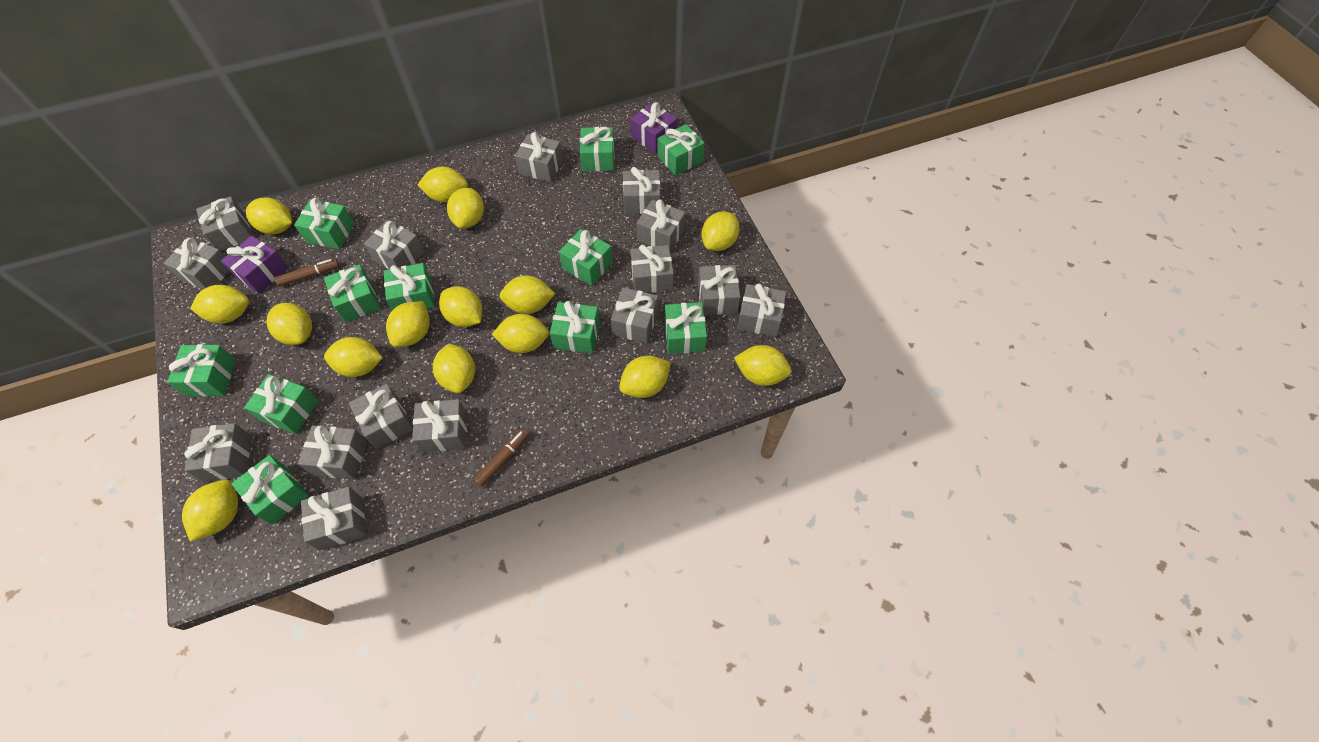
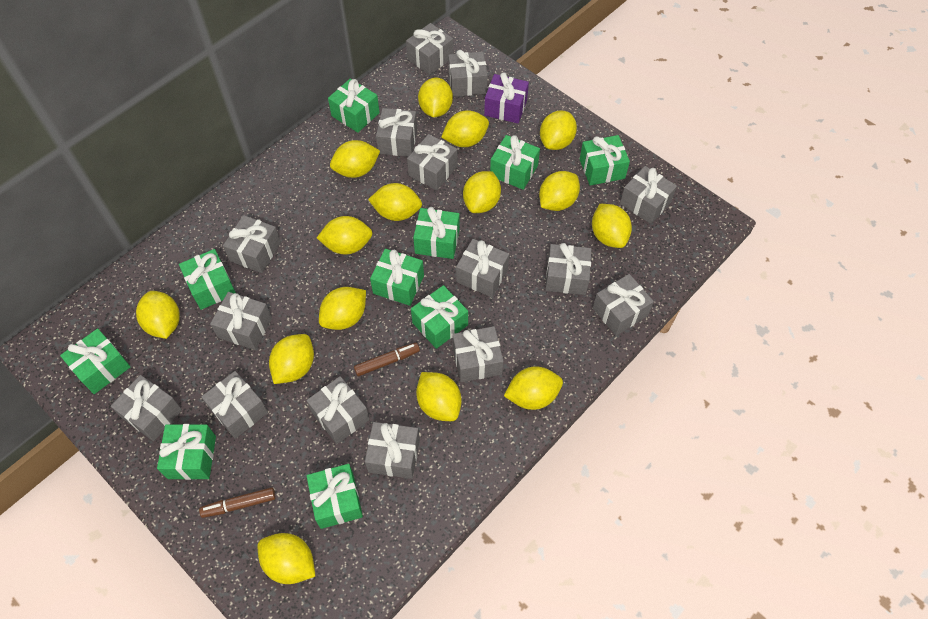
green gift: [167,344,236,396] [231,455,309,525] [244,374,318,434] [294,198,355,249] [324,264,381,322] [384,263,435,310] [550,301,600,353] [559,229,613,286] [580,127,615,171] [658,124,705,176] [665,302,707,354] = 11 -> [60,328,131,394] [157,424,216,480] [179,249,236,310] [306,464,363,529] [328,79,380,133] [370,249,424,306] [411,285,468,349] [413,207,460,259] [490,135,540,190] [580,135,630,186] = 10
purple gift: [221,236,288,293] [631,102,677,154] = 2 -> [484,72,529,123] = 1

